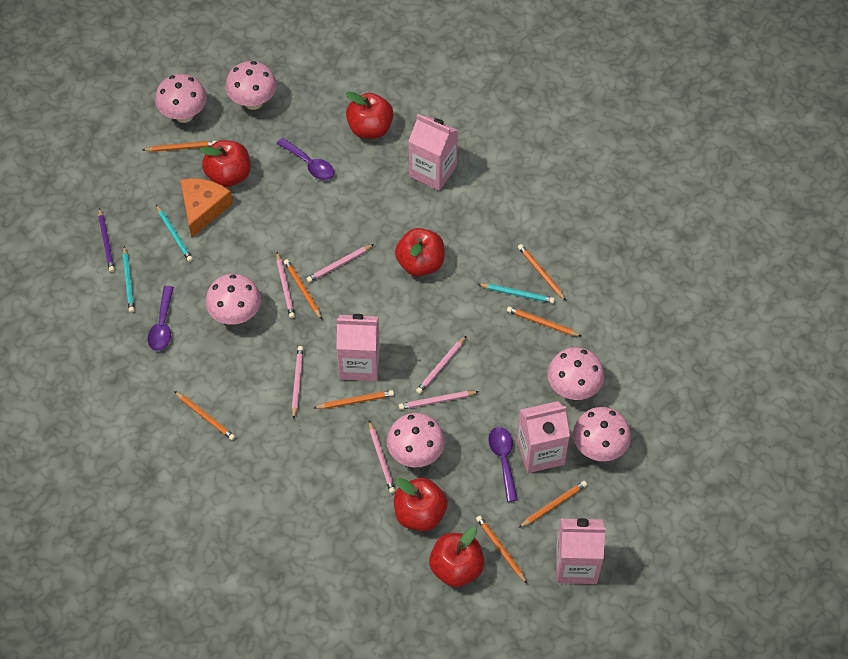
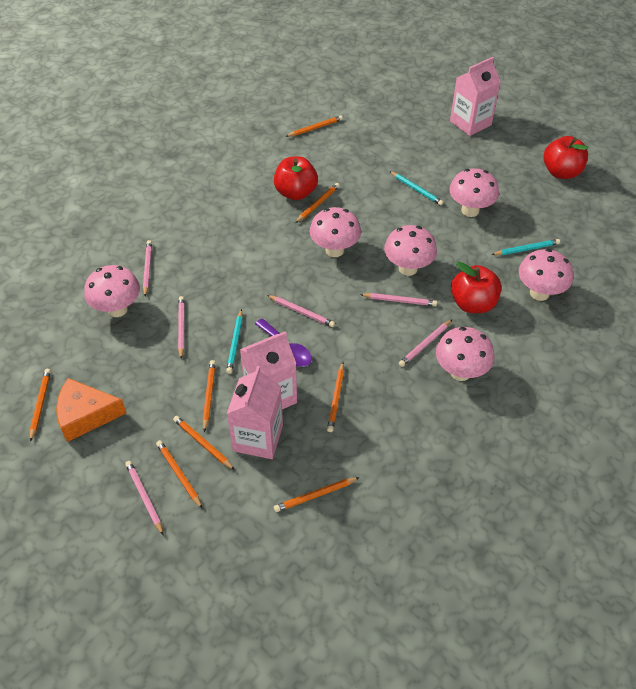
pink carton: [336,314,380,381] [408,114,458,191] [517,401,570,473] [556,518,606,584] = 4 -> [227,366,283,459] [240,331,297,409] [450,57,501,136] = 3
purple pencil: [98,208,115,272] = 1 -> none = 0
purple spoon: [148,286,174,351] [276,138,334,180] [488,427,518,502] = 3 -> [255,319,312,367] = 1
red apple: [200,140,250,187] [346,92,394,139] [394,478,448,531] [395,228,444,276] [429,527,484,587] = 5 -> [274,156,318,200] [451,262,501,313] [544,136,588,179] = 3

